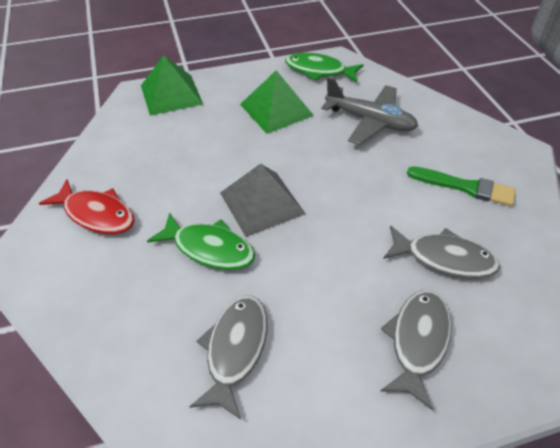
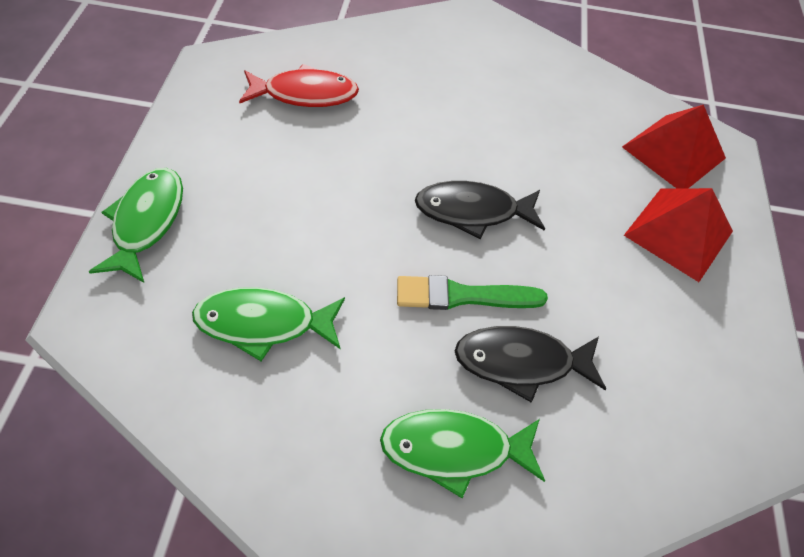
black fish: none = 0 -> [415,181,545,239] [455,326,606,403] = 2
green fish: [147,212,255,270] [285,53,363,83] = 2 -> [89,168,183,283] [192,287,345,361] [380,409,545,498] = 3
green pyramid: [141,55,203,116] [240,70,314,134] = 2 -> none = 0
grey fish: [189,295,268,420] [381,290,452,410] [383,226,500,279] = 3 -> none = 0
grey plane: [321,78,418,145] = 1 -> none = 0
grey pyramid: [220,163,306,237] = 1 -> none = 0
red pyramid: none = 0 -> [622,105,726,189] [624,188,733,282] = 2

